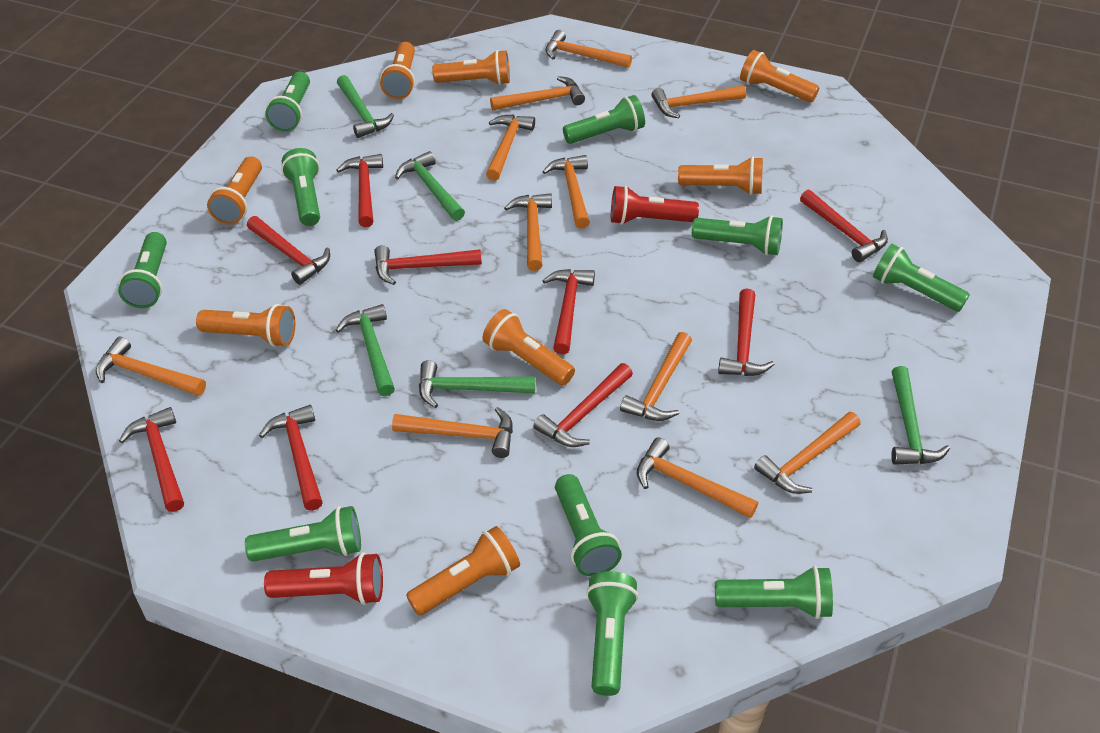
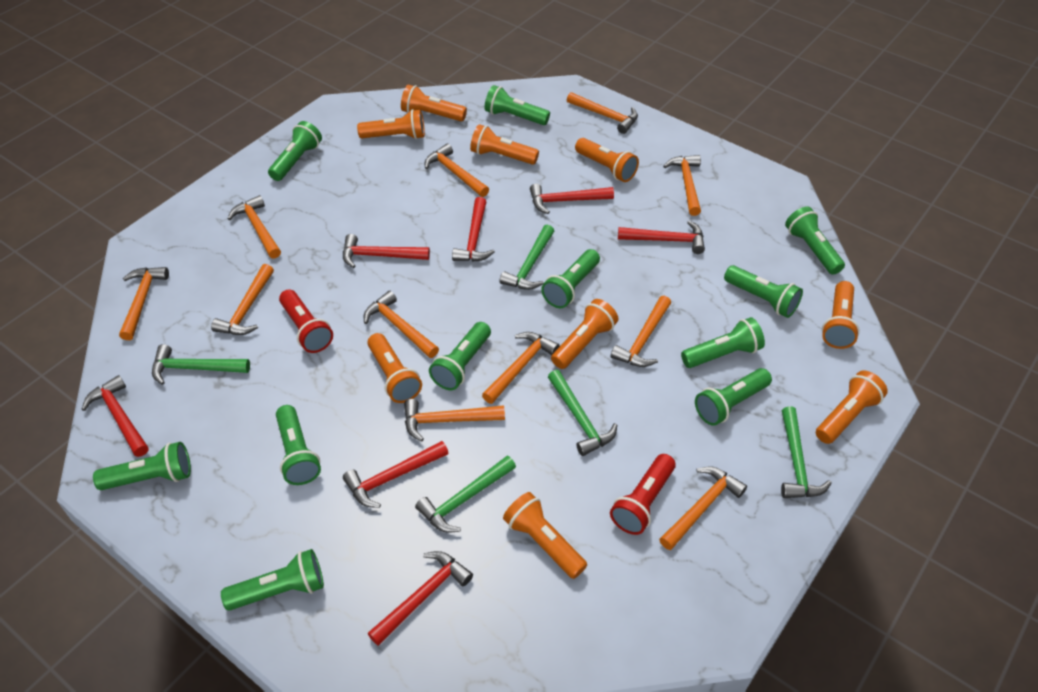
green flashlight: [118,232,167,308] [245,506,361,562] [265,72,310,132] [281,148,320,226] [555,474,622,576] [563,95,645,144] [586,571,638,696] [692,215,783,256] [715,566,833,619] [873,244,970,312] = 10 -> [93,442,191,490] [221,549,324,610] [268,121,322,181] [276,405,321,485] [429,322,491,390] [484,85,550,125] [541,249,600,308] [681,317,765,368] [695,368,772,426] [724,265,803,318] [785,207,845,275] = 11
orange flashlight: [196,304,295,347] [207,156,262,225] [380,42,415,99] [406,526,520,616] [432,50,510,85] [482,309,575,386] [678,156,763,195] [740,50,819,102] = 8 -> [357,109,425,139] [367,333,422,403] [401,85,467,121] [470,124,539,165] [503,492,587,579] [551,299,618,369] [575,138,639,182] [816,370,888,444] [822,281,860,349] = 9
red hammer: [119,407,184,512] [247,216,330,285] [259,405,323,511] [336,154,383,227] [374,245,482,285] [533,363,633,447] [542,269,595,354] [718,289,774,376] [800,190,888,262] = 9 -> [81,375,149,457] [343,234,430,268] [343,441,448,508] [367,551,473,646] [452,197,495,262] [530,184,614,214] [618,221,705,254] = 7

